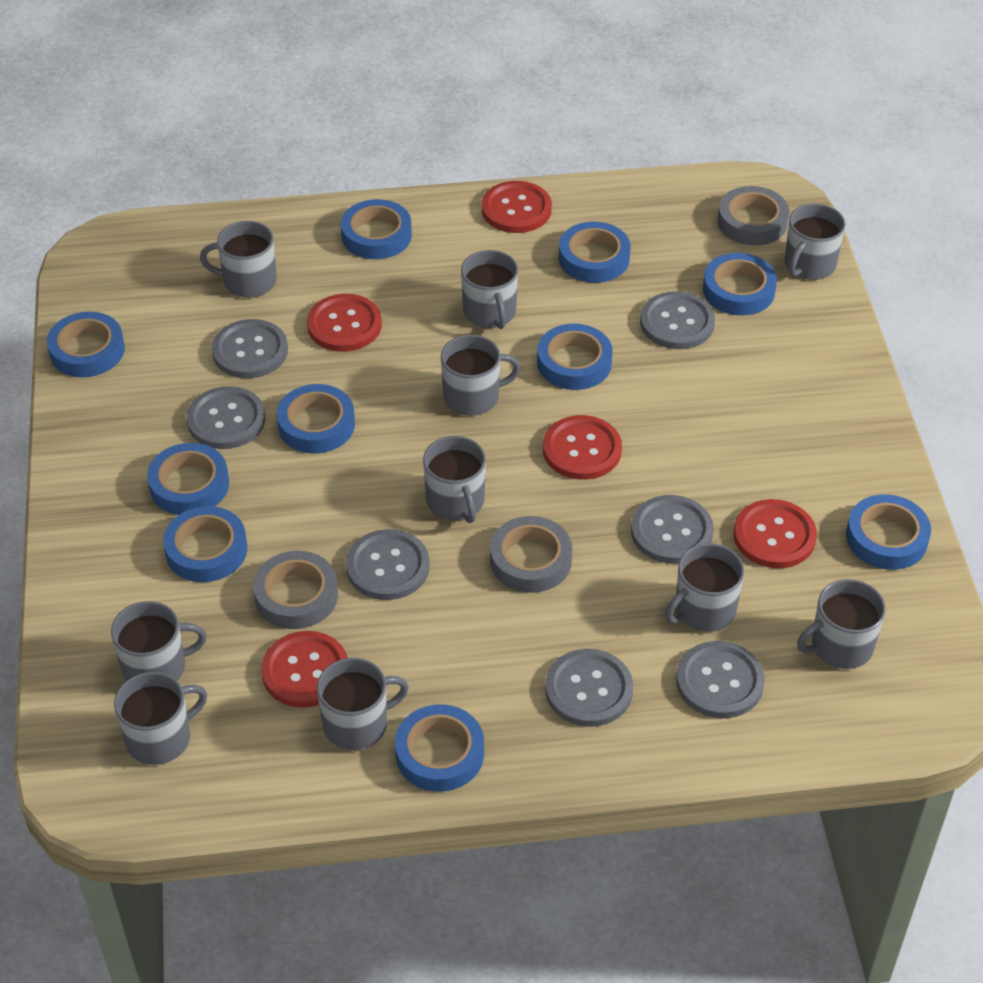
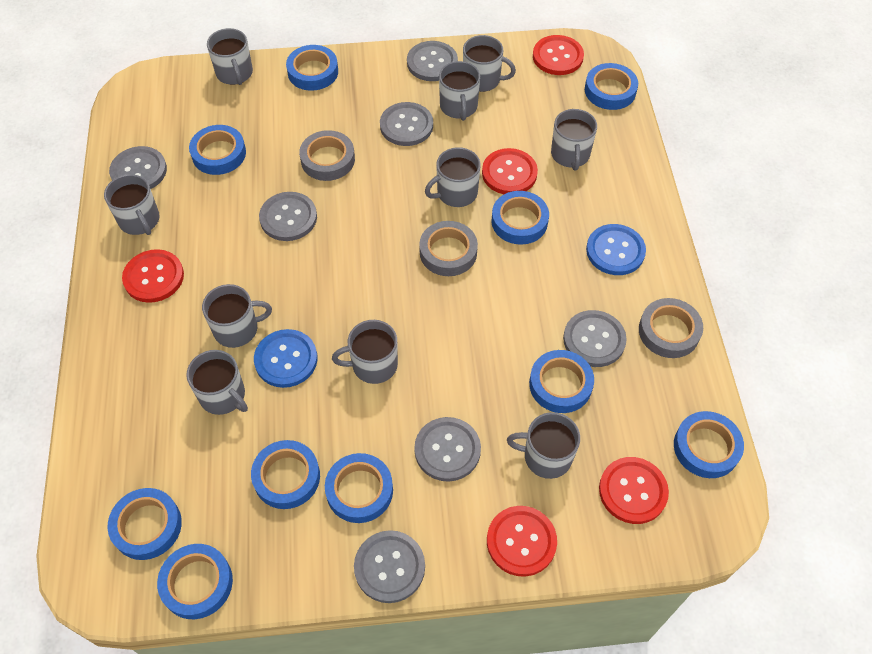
blue button: none = 0 -> [254,329,318,388] [586,224,646,275] = 2

